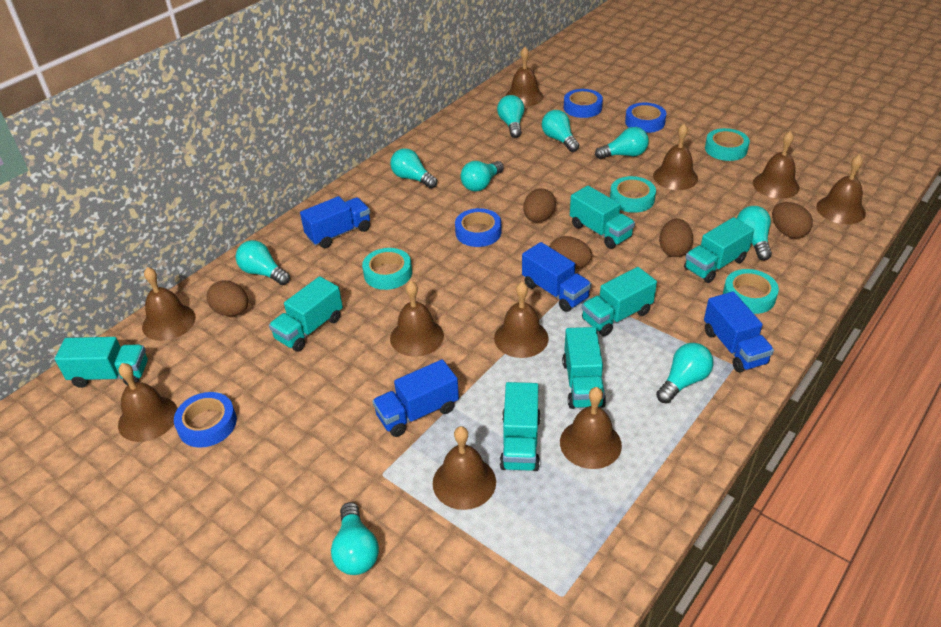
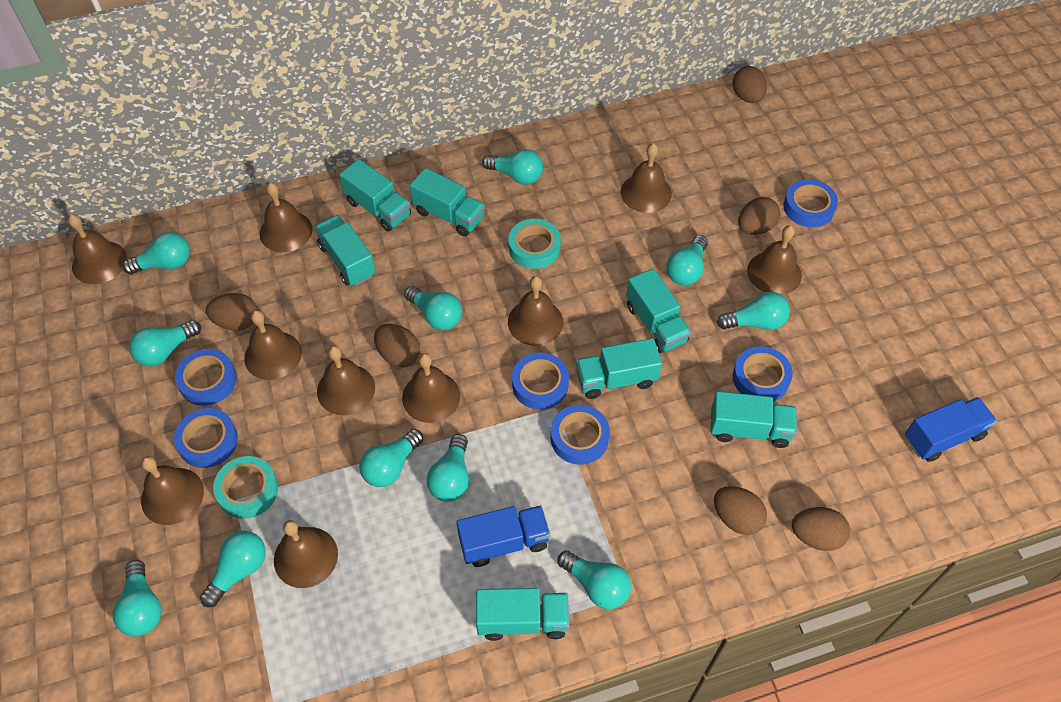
blue tape: [174,392,237,448] [455,208,501,247] [564,89,603,118] [625,102,666,133] = 4 -> [174,408,238,468] [175,349,237,406] [512,353,569,410] [551,405,610,465] [733,346,793,402] [783,179,838,227] = 6
blue truck: [300,196,370,248] [372,359,459,437] [522,242,591,312] [704,292,774,372] = 4 -> [456,506,550,567] [905,397,997,462] = 2
brown egg: [207,280,248,316] [523,188,556,222] [549,236,592,269] [659,219,693,257] [772,202,813,239] = 5 -> [206,293,258,330] [374,324,420,367] [714,486,767,535] [732,66,767,103] [738,197,780,235] [792,507,850,551] = 6
turquoise light bulb: [236,240,290,285] [331,502,379,575] [390,148,437,189] [461,161,504,191] [497,95,525,138] [542,110,579,152] [595,127,649,159] [656,343,713,403] [736,206,772,260] = 9 -> [113,560,161,636] [123,232,190,274] [129,320,201,366] [200,531,266,607] [359,429,423,487] [404,286,462,330] [426,434,469,502] [482,149,543,185] [558,550,631,609] [666,235,708,285] [717,292,790,330] = 11
turquoise tape: [362,248,412,290] [610,176,656,213] [705,128,750,161] [723,269,779,314] = 4 -> [213,456,278,519] [508,219,561,269] = 2

